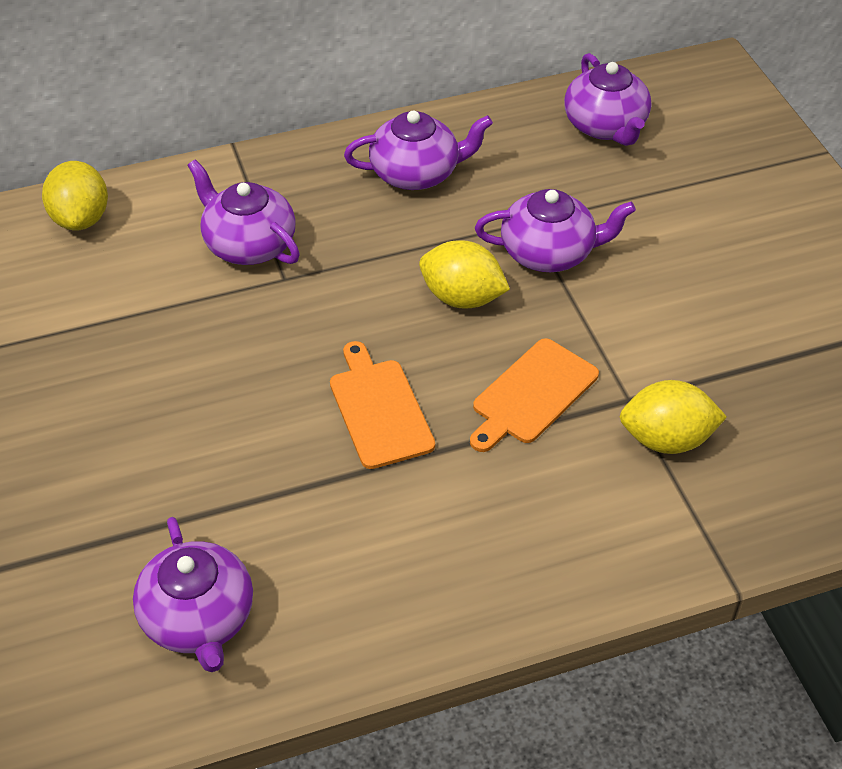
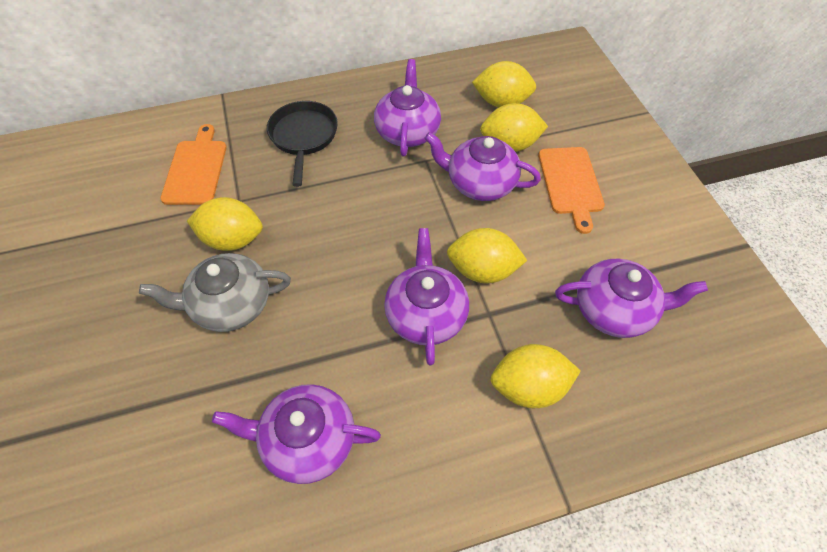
black pan: none = 0 -> [267,101,338,187] = 1
grey teapot: none = 0 -> [139,253,291,332] = 1
yellow lemon: [42,161,108,230] [419,240,510,309] [620,380,727,454] = 3 -> [187,197,263,251] [447,228,527,283] [472,61,536,107] [480,103,548,152] [491,344,581,408] = 5

